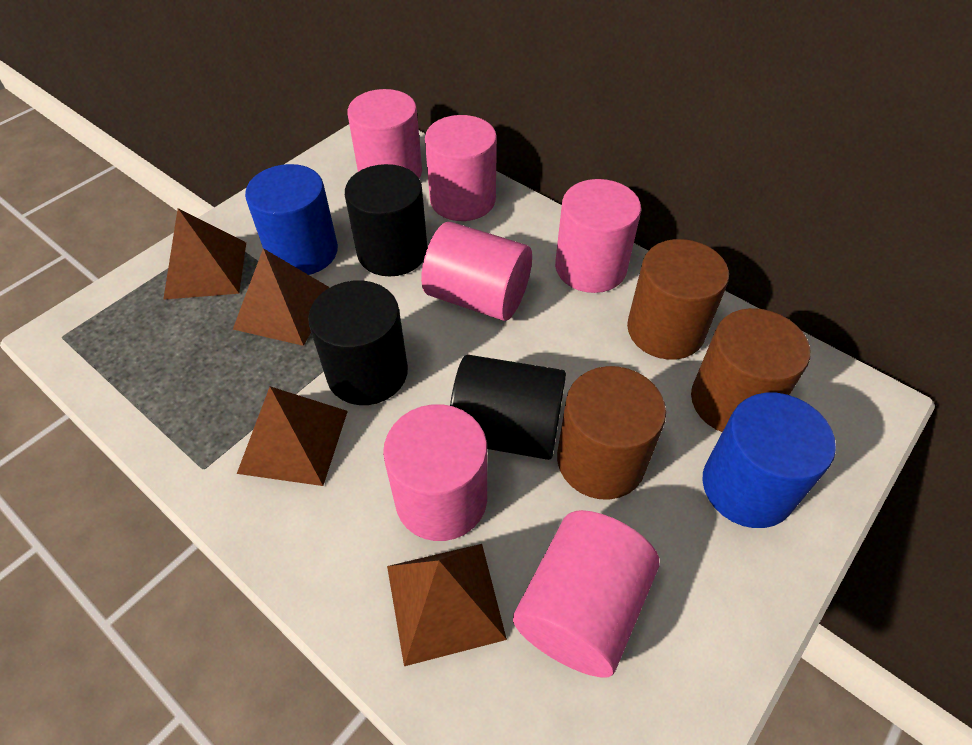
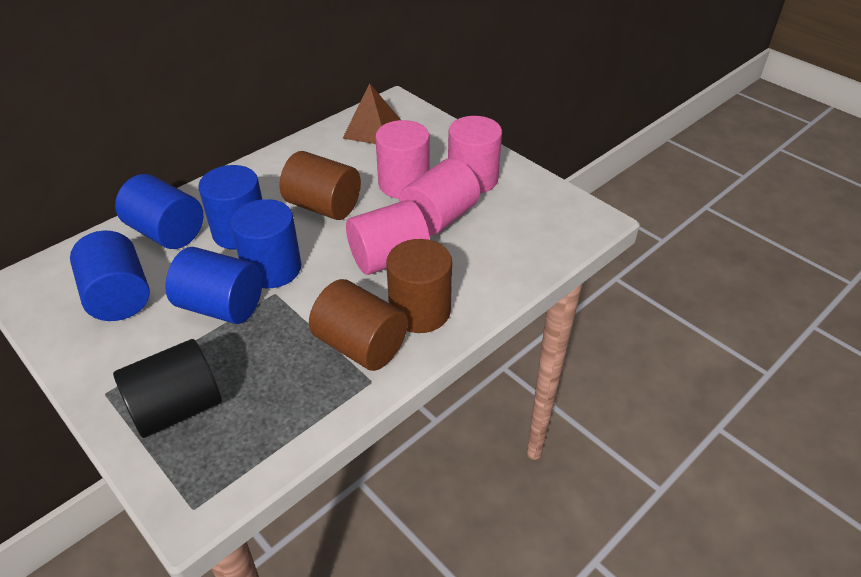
black cylinder: [308,280,408,405] [345,164,427,276] [450,355,566,460] = 3 -> [113,339,222,438] = 1
blue cylinder: [245,164,338,275] [703,393,836,528] = 2 -> [70,230,150,321] [115,174,203,249] [165,247,263,324] [198,165,262,250] [230,199,301,288] = 5
brown pyramid: [163,208,246,300] [233,248,330,346] [237,386,348,486] [387,544,507,666] = 4 -> [342,83,401,144] = 1
pink cylinder: [347,89,422,178] [383,404,487,541] [421,222,532,321] [425,115,497,221] [513,510,659,678] [555,179,641,293] = 6 -> [346,200,430,275] [375,120,429,199] [399,158,480,236] [448,116,502,193] = 4

